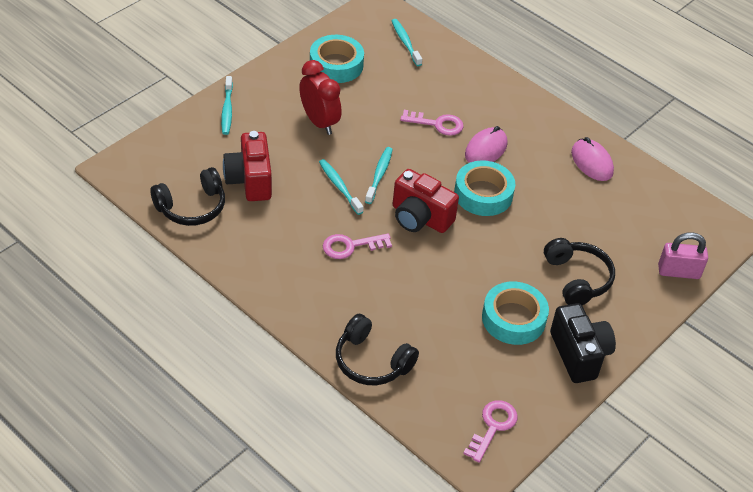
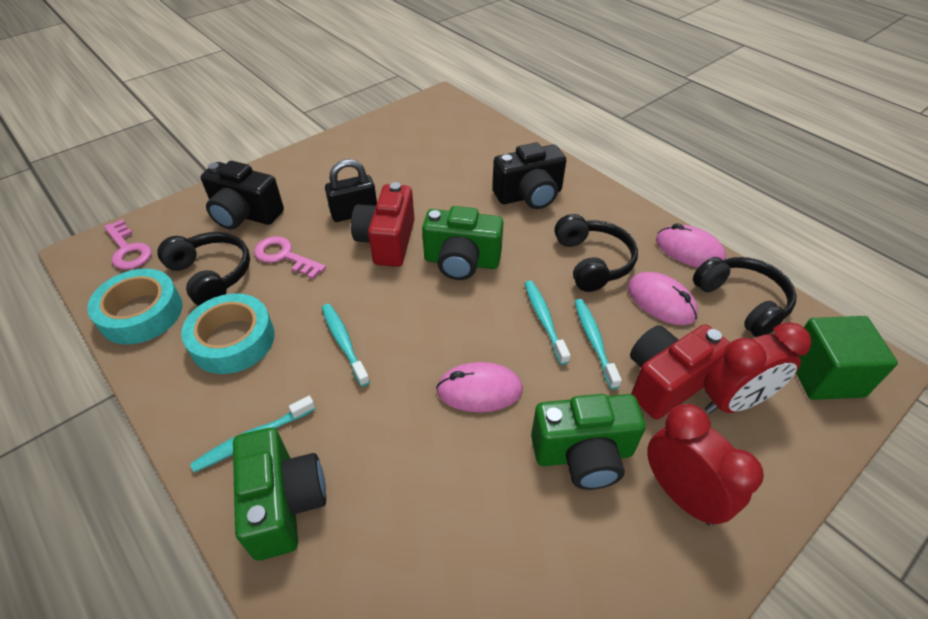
black camera: [550,303,616,383] = 1 -> [201,161,284,230] [492,143,566,209] = 2
black padlock: none = 0 -> [325,159,377,222] = 1
green camera: none = 0 -> [233,427,326,561] [422,206,504,280] [531,394,646,490] = 3
green cube: none = 0 -> [796,316,898,400] = 1
pink key: [323,233,392,259] [400,110,464,136] [463,400,518,463] = 3 -> [104,219,152,270] [254,236,326,279] = 2
pink mouse: [465,126,508,163] [571,137,614,181] = 2 -> [436,362,523,412] [628,272,698,325] [656,223,726,268] = 3
pink padlock: [658,232,708,279] = 1 -> none = 0
red clock: [299,60,342,135] = 1 -> [647,404,764,526] [703,322,811,414] = 2
turquoise tape: [310,35,364,83] [454,160,515,216] [482,281,549,345] = 3 -> [87,269,183,345] [181,294,275,374] = 2

